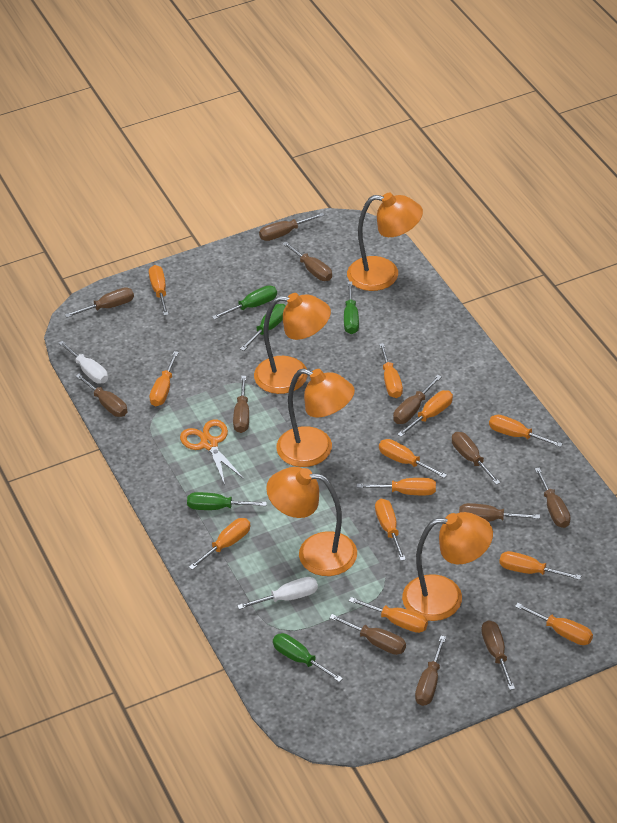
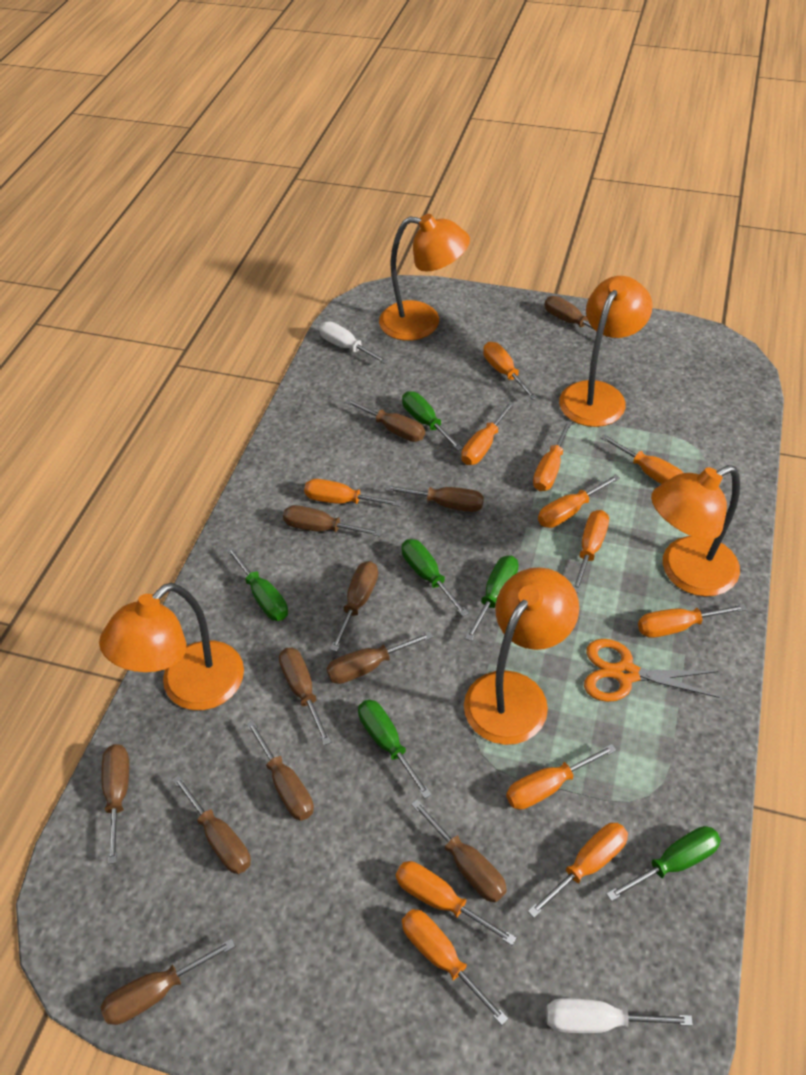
green screwdriver: [187,492,267,510] [212,285,277,320] [240,304,286,351] [273,633,343,682] [344,281,359,334] = 5 -> [226,546,288,621] [358,700,432,798] [402,391,463,451] [402,539,469,617] [465,556,519,641] [606,826,721,901] = 6

